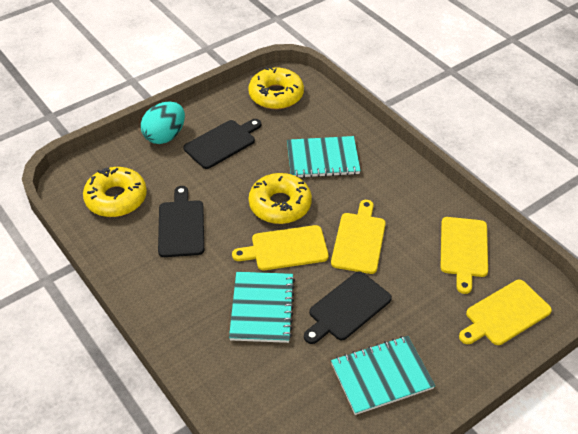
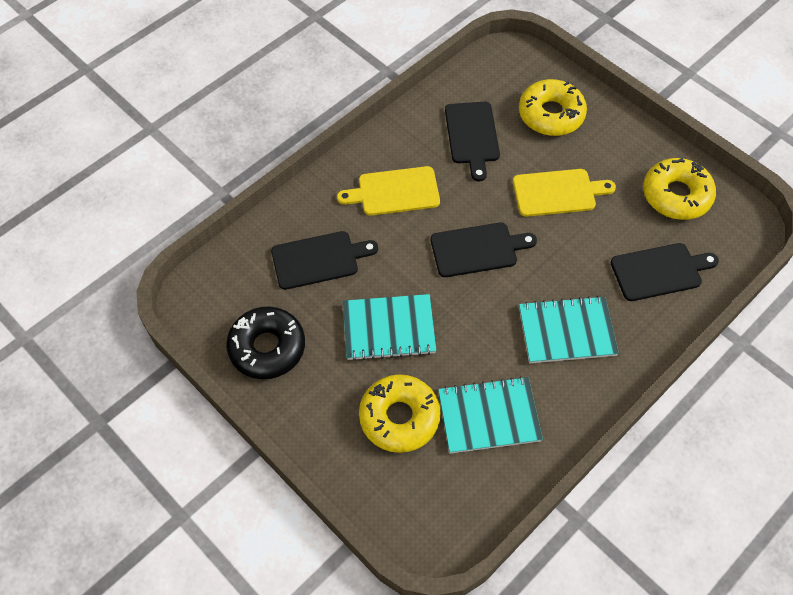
black cutting board: [158,186,204,257] [183,119,261,169] [304,271,392,344] = 3 -> [271,231,378,290] [431,223,537,277] [445,102,500,182] [611,243,719,301] = 4
black donut: none = 0 -> [226,306,305,379] = 1
turquoise egg: [141,101,185,144] = 1 -> none = 0
yellow cutting board: [232,225,329,270] [331,200,386,274] [440,217,488,294] [459,280,552,345] = 4 -> [337,166,440,216] [513,169,616,217] = 2

